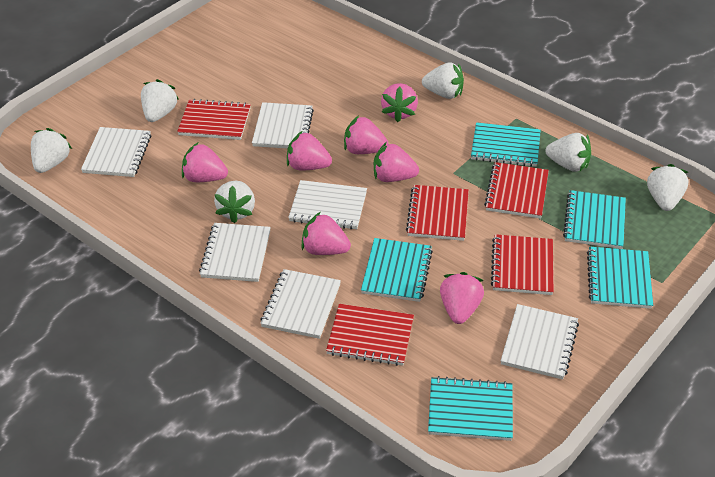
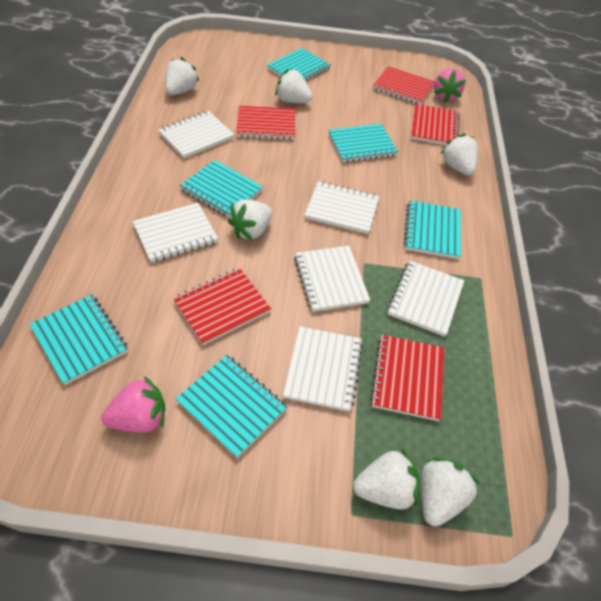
pink strawberry: [182,143,228,182] [287,131,332,170] [301,212,351,255] [344,116,389,154] [374,142,419,182] [381,83,418,122] [440,272,484,324] = 7 -> [101,376,165,433] [434,68,466,103] = 2
turquoise notebook: [361,238,433,302] [428,376,513,441] [471,122,541,167] [563,190,626,249] [587,246,653,309] = 5 -> [29,294,128,385] [176,355,287,458] [180,160,263,218] [267,48,331,81] [328,124,398,162] [403,200,461,259] = 6

